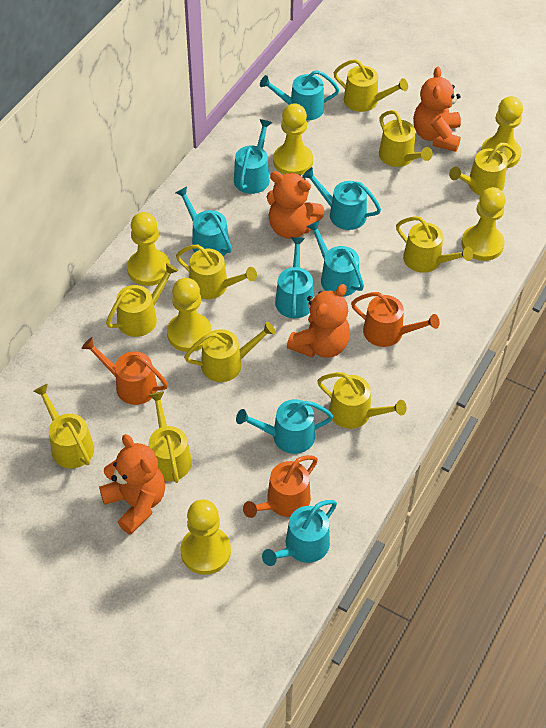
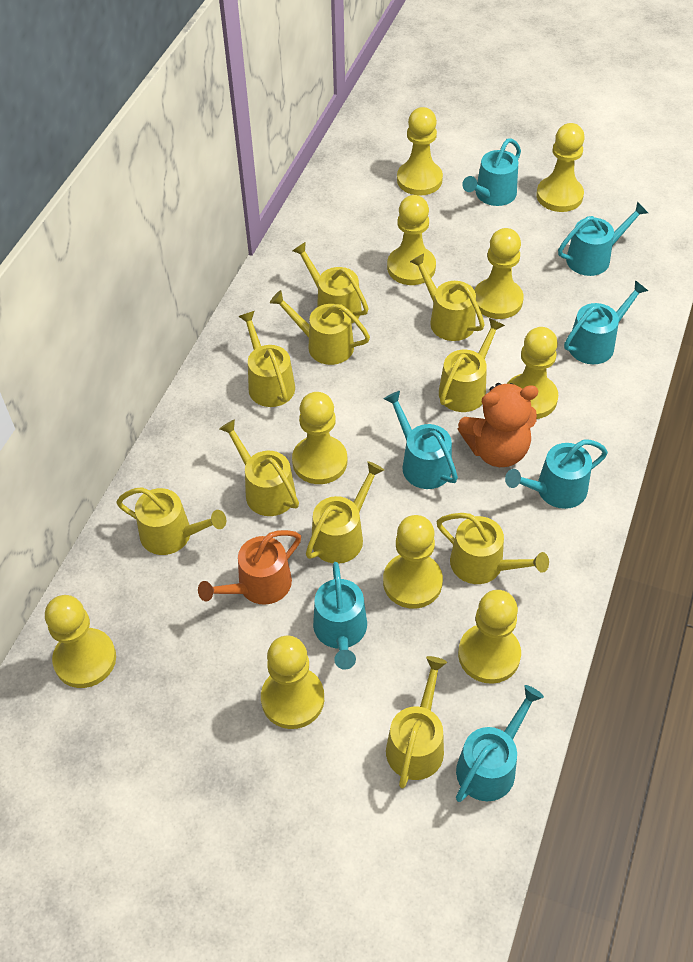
orange teddy bear: [99,434,165,535] [267,171,324,239] [287,284,350,358] [413,66,461,152] = 4 -> [458,383,538,467] = 1
orange watering can: [82,337,168,405] [243,455,318,518] [351,292,440,347] = 3 -> [198,530,301,605] = 1
turquoise watering can: [175,187,232,256] [234,119,272,194] [236,399,333,454] [260,70,339,121] [262,500,337,566] [275,237,314,318] [302,167,381,230] [307,221,364,297] = 8 -> [313,562,367,670] [384,391,458,489] [456,685,544,802] [462,138,521,206] [505,440,608,509] [558,201,648,276] [564,280,648,364] = 7
yellow pawn: [127,212,170,286] [167,278,212,352] [180,499,231,575] [273,104,313,175] [461,187,506,261] [481,96,523,168] = 6 -> [45,595,116,688] [261,635,324,729] [292,392,347,484] [383,515,443,609] [387,195,436,285] [397,107,443,196] [458,590,521,684] [474,228,524,319] [507,327,558,419] [537,123,585,212] = 10

